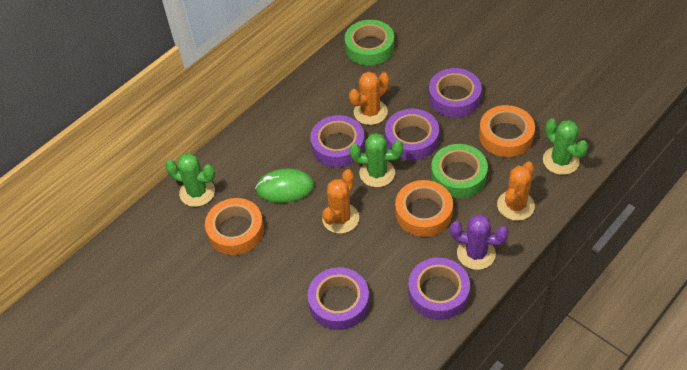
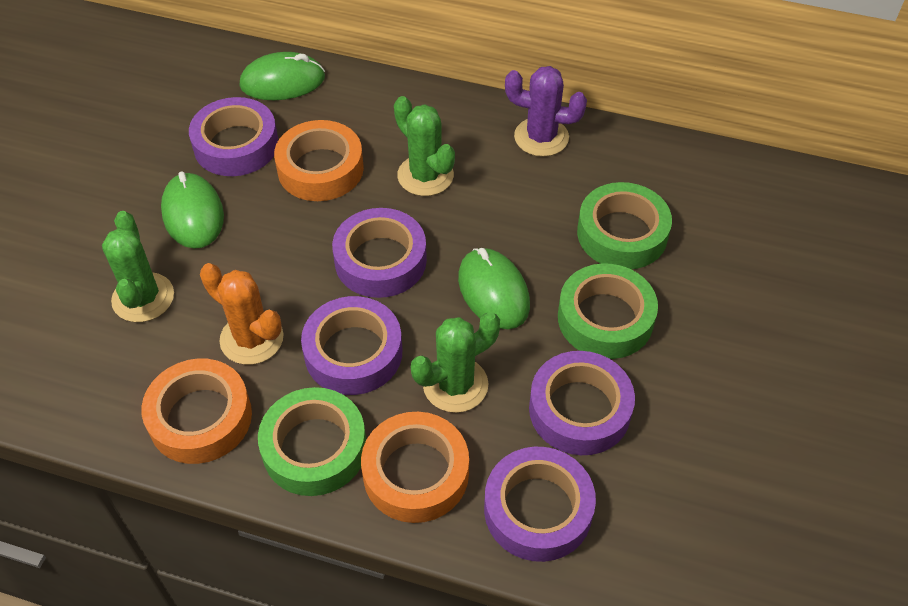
green mouse: [255,169,314,203] = 1 -> [161,171,224,249] [240,52,325,100] [458,248,530,329] = 3
green tape: [345,20,394,66] [431,144,488,198] = 2 -> [258,387,366,496] [558,263,658,359] [577,182,672,269] = 3
orange cactus: [322,169,359,234] [349,72,389,125] [497,161,535,221] = 3 -> [200,263,284,365] = 1

